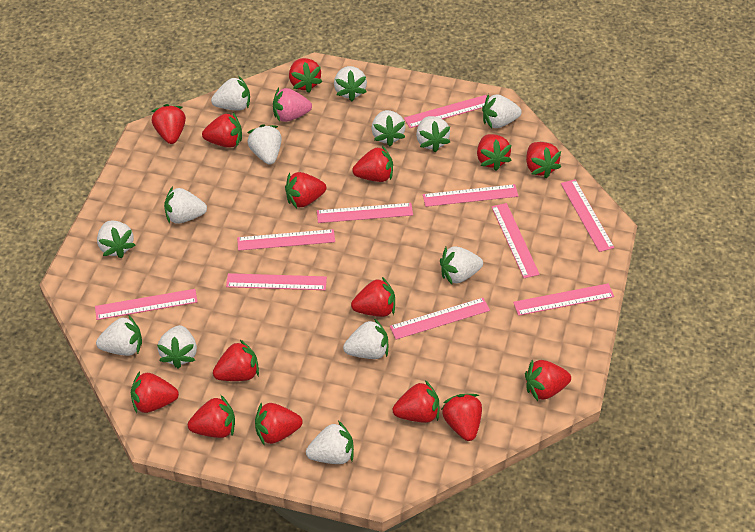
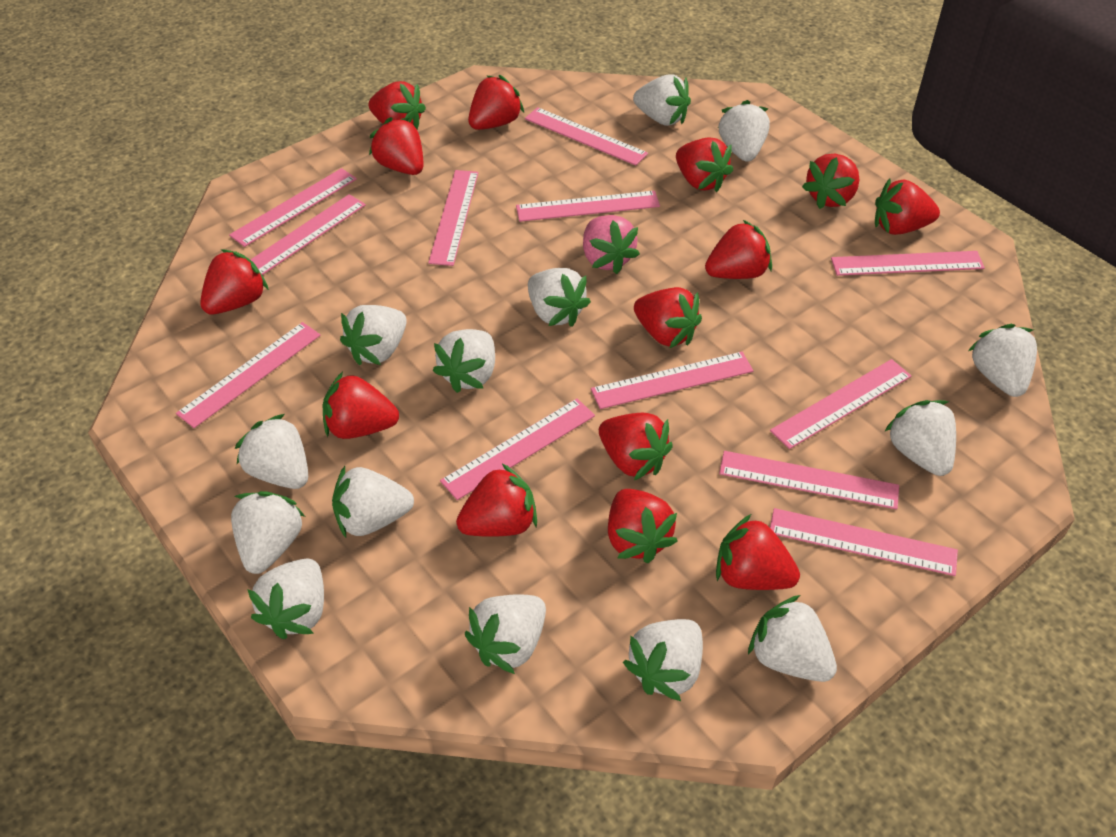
pink ruler: [95,289,198,320] [226,273,327,290] [237,229,335,251] [317,203,413,223] [390,298,490,340] [404,95,487,128] [423,184,518,207] [492,203,540,278] [513,283,614,316] [561,179,614,252] = 10 -> [176,322,321,428] [229,168,357,247] [250,194,366,275] [428,170,479,266] [440,398,595,500] [516,191,660,222] [525,107,648,166] [591,352,753,409] [719,451,899,510] [770,359,911,449] [770,508,958,576] [831,251,985,276] = 12
red strawberry: [131,371,179,413] [152,104,186,144] [188,395,235,438] [202,113,242,148] [213,340,259,381] [255,402,303,445] [285,172,326,208] [289,58,322,93] [351,277,395,317] [352,146,393,182] [392,380,439,423] [441,394,482,441] [477,134,512,171] [525,359,571,401] [526,142,561,178] = 15 -> [200,249,269,315] [323,372,399,439] [368,81,426,129] [369,117,423,175] [456,464,537,537] [468,75,524,130] [599,413,673,480] [608,489,677,563] [634,287,702,348] [676,138,733,192] [705,220,772,279] [716,514,800,590] [802,154,859,209] [875,178,940,235] = 14
white strawberry: [96,315,142,356] [97,220,135,258] [157,325,197,369] [164,187,207,224] [211,76,250,111] [247,124,282,165] [306,421,354,464] [334,66,367,101] [343,318,388,359] [371,110,406,146] [416,116,450,152] [440,246,483,284] [482,94,522,128] = 13 -> [231,491,305,574] [235,414,308,489] [247,558,324,639] [332,466,414,538] [340,305,407,365] [433,329,495,393] [465,595,546,674] [528,268,591,327] [623,619,703,701] [633,74,691,126] [718,100,770,162] [748,595,837,682] [884,400,956,476] [968,324,1037,397] = 14

